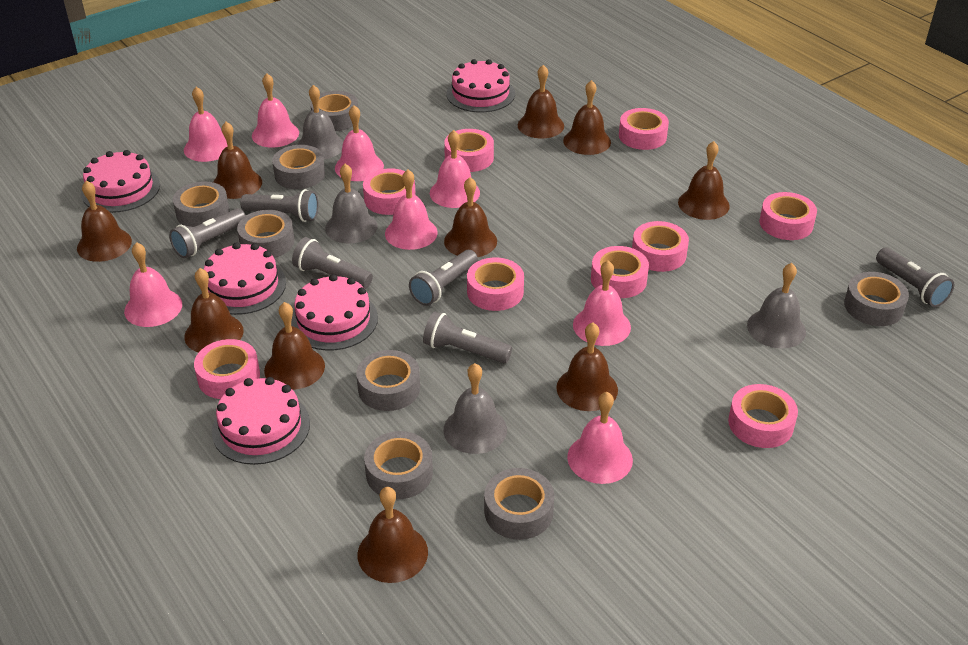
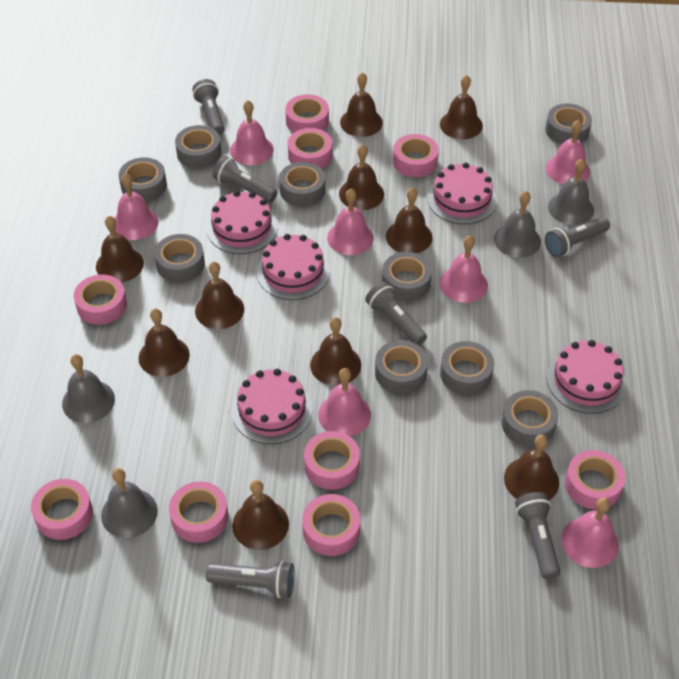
grey tape: [173,181,229,227] [237,210,295,258] [272,145,325,189] [310,91,358,131] [356,350,420,411] [364,431,433,499] [484,468,554,540] [844,272,909,326] = 8 -> [119,157,167,202] [154,234,205,282] [175,125,221,168] [279,162,325,206] [375,340,428,394] [382,252,432,301] [440,341,494,395] [501,390,558,447] [545,103,592,144] = 9
pink bell: [124,242,182,327] [184,87,228,162] [252,73,299,148] [335,105,384,181] [385,169,438,250] [430,130,480,208] [567,392,633,484] [573,261,631,346] = 8 -> [114,174,159,240] [230,100,274,165] [318,368,371,436] [327,189,374,255] [440,235,488,303] [546,120,590,184] [561,498,619,568] = 7

